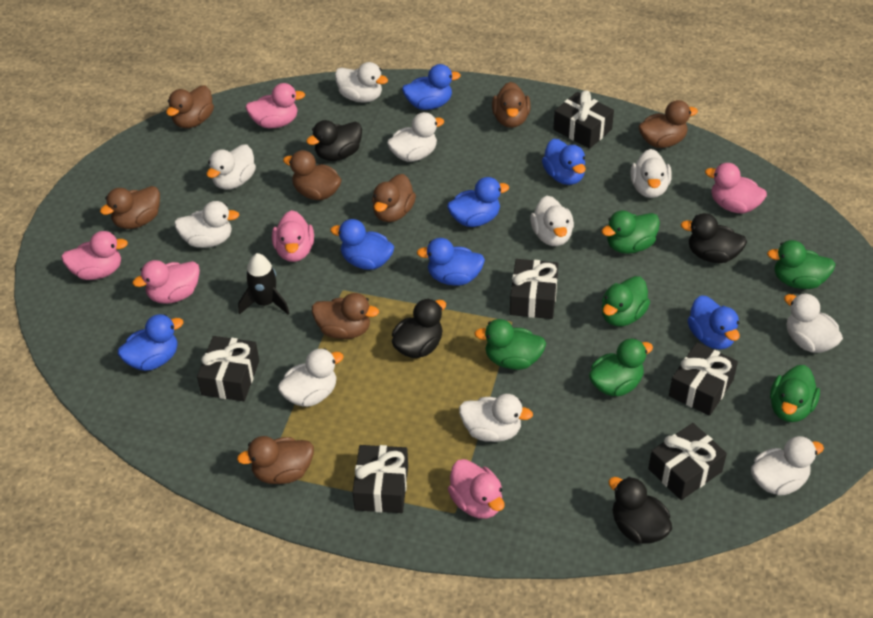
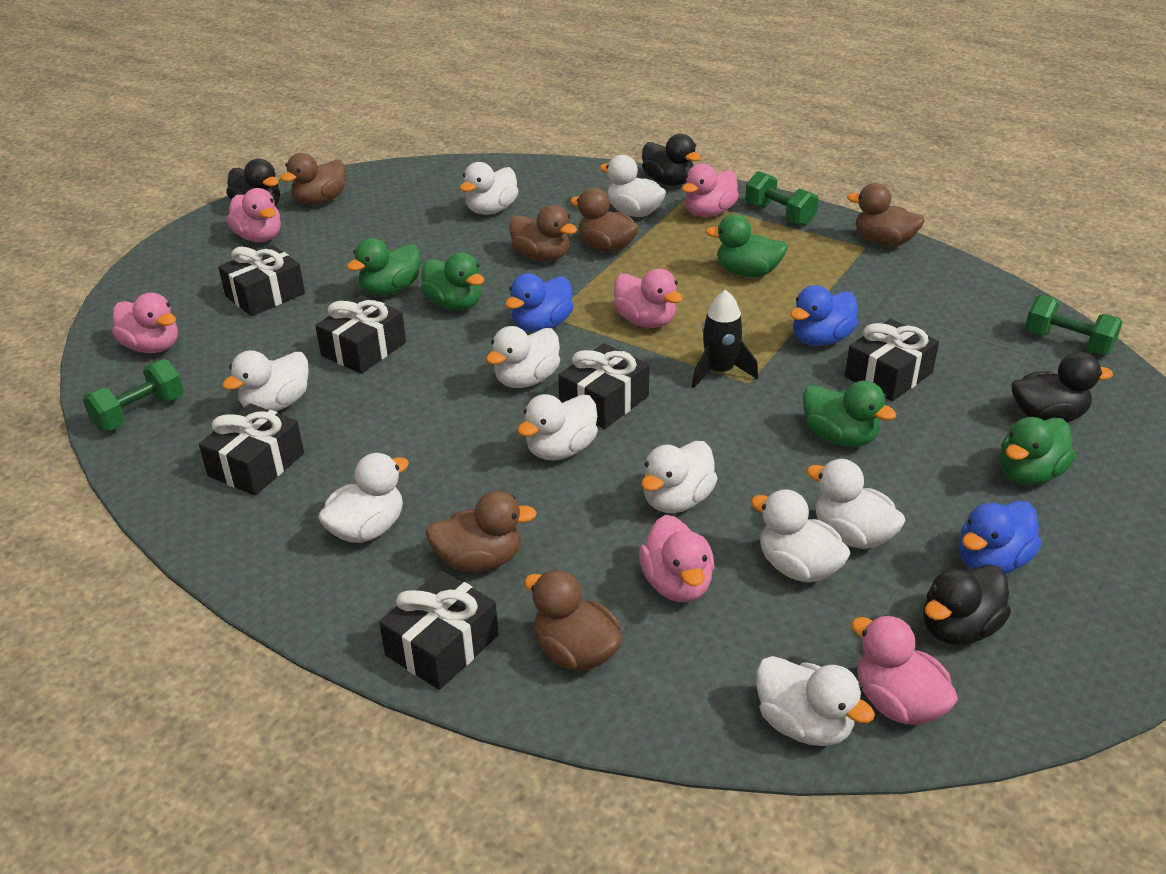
blue duck: [118,314,183,371] [330,219,394,270] [402,64,461,110] [417,238,485,286] [447,177,509,227] [542,139,586,185] [688,295,740,349] = 7 -> [505,273,574,332] [790,285,858,346] [959,501,1041,573] = 3
brown duck: [100,186,160,229] [166,85,214,128] [237,436,314,484] [283,150,342,200] [312,293,379,339] [372,174,416,222] [492,82,531,128] [638,100,698,148] = 8 -> [280,153,346,205] [425,491,537,572] [509,205,577,261] [524,570,622,671] [570,188,639,253] [847,183,925,247] = 6
green duck: [474,319,546,370] [589,338,653,396] [601,211,660,254] [601,276,650,326] [767,240,836,289] [770,365,820,422] = 6 -> [347,238,420,295] [421,252,484,311] [705,214,788,277] [803,380,896,447] [1000,417,1076,485] = 5
green dumbbell: none = 0 -> [83,359,184,431] [745,171,819,226] [1025,295,1123,355] = 3

